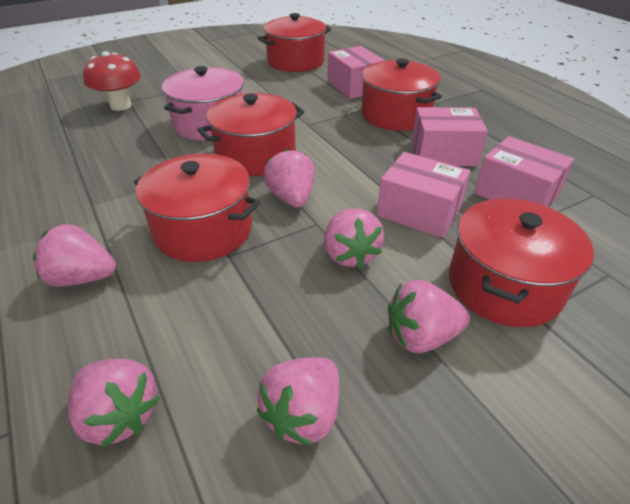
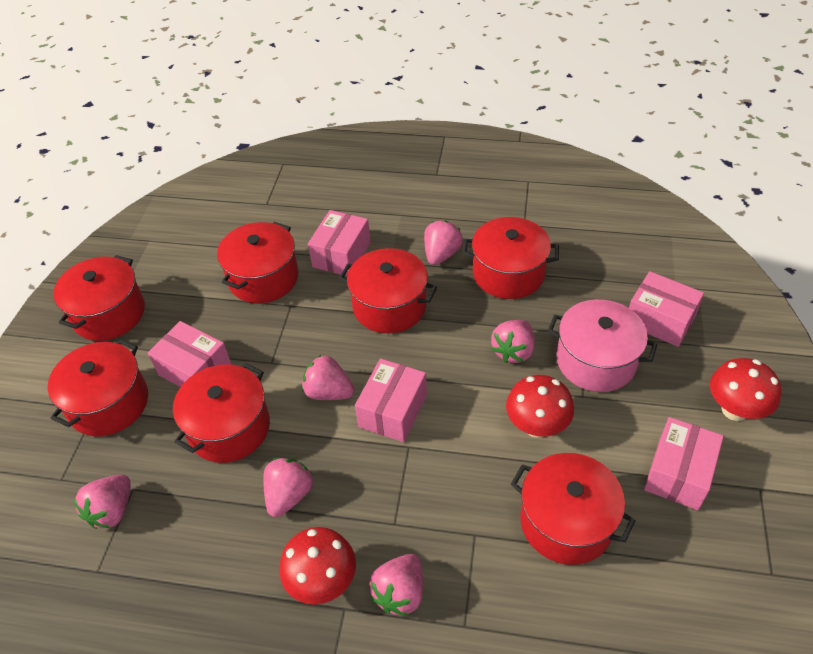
pink box: [327,46,385,99] [377,152,471,238] [412,107,488,166] [474,136,574,207] = 4 -> [148,321,232,387] [308,210,371,276] [355,358,427,442] [629,271,704,347] [644,417,724,510] = 5
red mushroom: [83,51,141,111] = 1 -> [279,527,356,605] [506,375,574,438] [710,358,781,421] = 3
red pot: [134,154,260,262] [197,93,305,176] [258,13,331,72] [361,58,442,131] [449,199,594,327] = 5 -> [48,339,148,436] [53,255,145,341] [173,363,270,463] [217,222,299,303] [339,248,437,333] [462,217,559,299] [511,453,636,565] = 7

